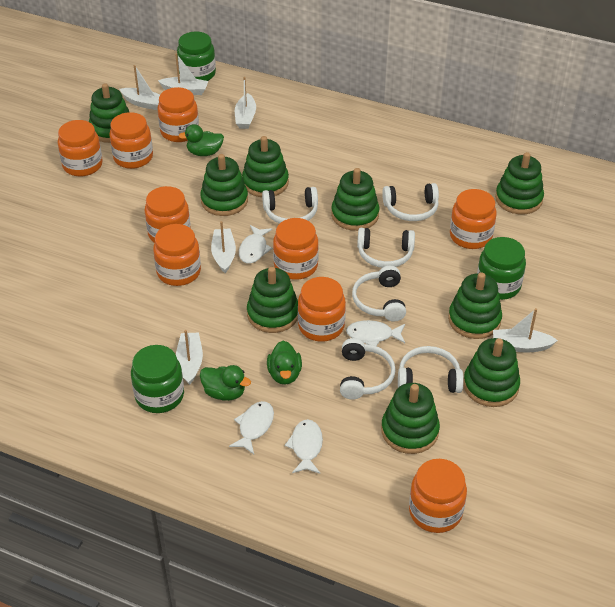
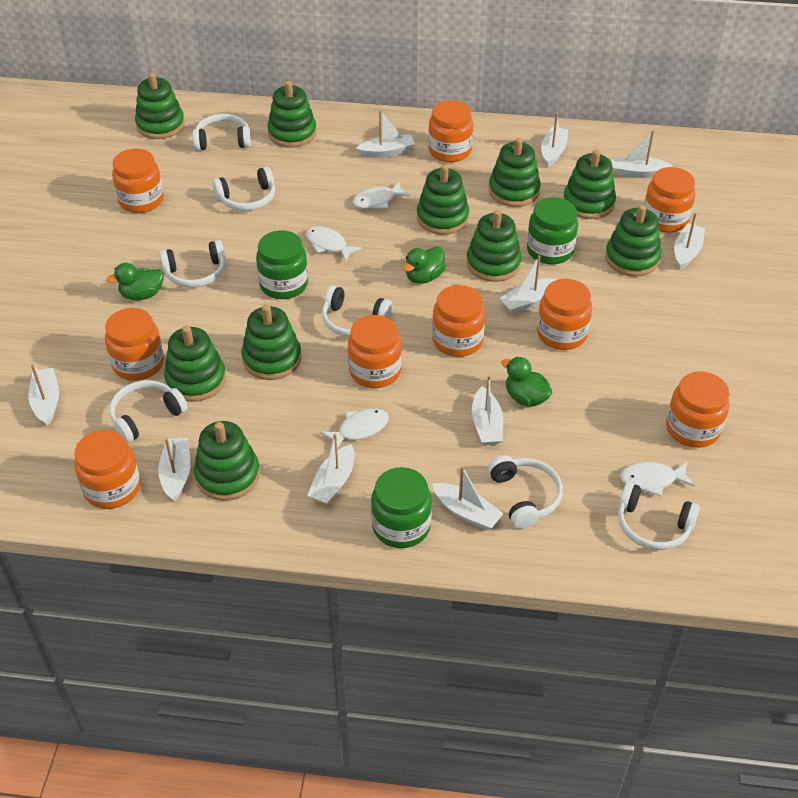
green stacking toy: [89,83,129,143] [200,154,248,216] [242,136,289,197] [247,267,298,333] [331,168,380,231] [381,383,440,454] [448,272,502,339] [463,338,520,407] [495,152,544,214] = 9 -> [135,73,185,139] [164,326,226,402] [194,421,260,501] [241,305,301,380] [267,81,317,148] [417,164,469,235] [466,210,522,282] [489,138,541,207] [563,149,616,219] [605,205,661,277] = 10
white boat: [120,65,160,110] [158,53,208,95] [176,330,203,385] [211,221,236,273] [235,77,256,129] [493,308,558,352] = 6 -> [28,364,59,426] [158,438,191,502] [307,434,355,505] [356,110,415,158] [432,466,504,530] [472,375,503,445] [499,255,558,314] [541,113,568,167] [612,130,673,178] [674,213,705,270] = 10
white headphones: [262,187,318,224] [340,338,396,400] [352,266,406,322] [357,228,415,268] [382,183,439,221] [398,346,464,393] = 6 -> [109,380,188,443] [159,240,226,288] [193,114,251,151] [212,167,275,211] [322,285,392,337] [488,455,563,529] [618,482,700,550] = 7

